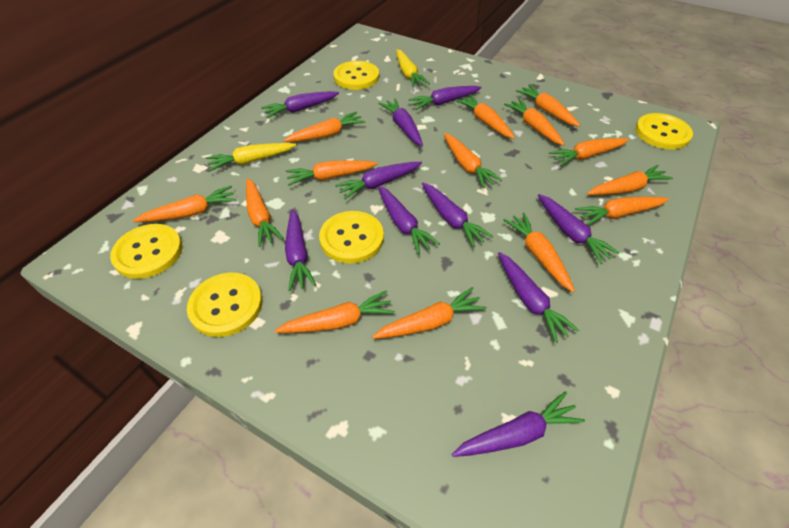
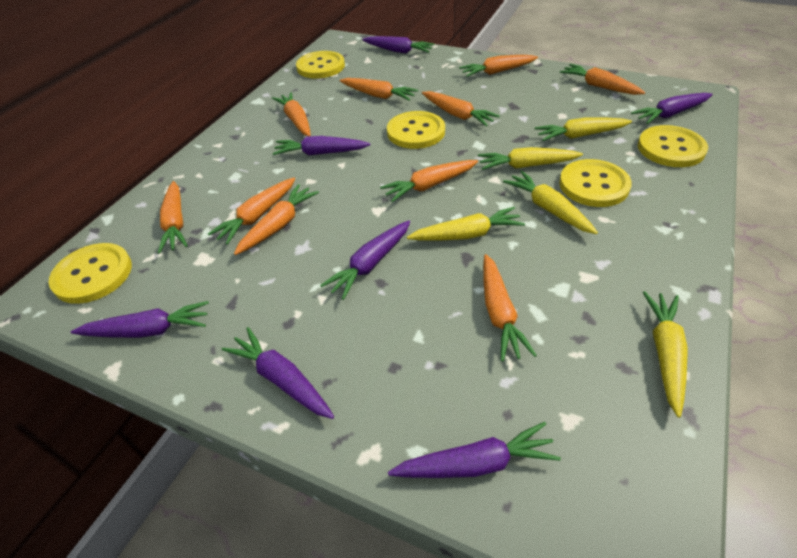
orange carrot: [133,186,237,222] [246,178,284,247] [275,290,395,333] [283,112,365,142] [286,160,378,186] [372,287,487,339] [444,133,502,188] [455,94,515,139] [503,212,575,292] [504,98,565,146] [516,85,580,127] [549,138,629,166] [575,197,669,226] [587,165,673,195] = 14 -> [158,181,188,253] [208,177,295,245] [234,184,319,255] [272,92,311,136] [340,78,418,101] [380,160,478,202] [422,91,500,127] [459,55,538,77] [483,254,537,361] [560,64,645,95] = 10
purple carrot: [261,91,339,118] [285,209,316,291] [335,162,422,199] [378,98,423,146] [378,186,440,254] [408,86,482,110] [422,183,493,247] [452,391,585,457] [498,252,580,343] [538,194,620,264] = 10 -> [71,301,209,338] [222,327,334,419] [273,136,371,155] [320,221,410,300] [362,36,435,54] [388,422,561,478] [631,93,713,124] = 7
yellow carrot: [206,143,296,171] [396,49,430,88] = 2 -> [407,207,525,241] [478,147,583,170] [503,171,598,234] [535,117,632,141] [643,291,688,418] = 5

